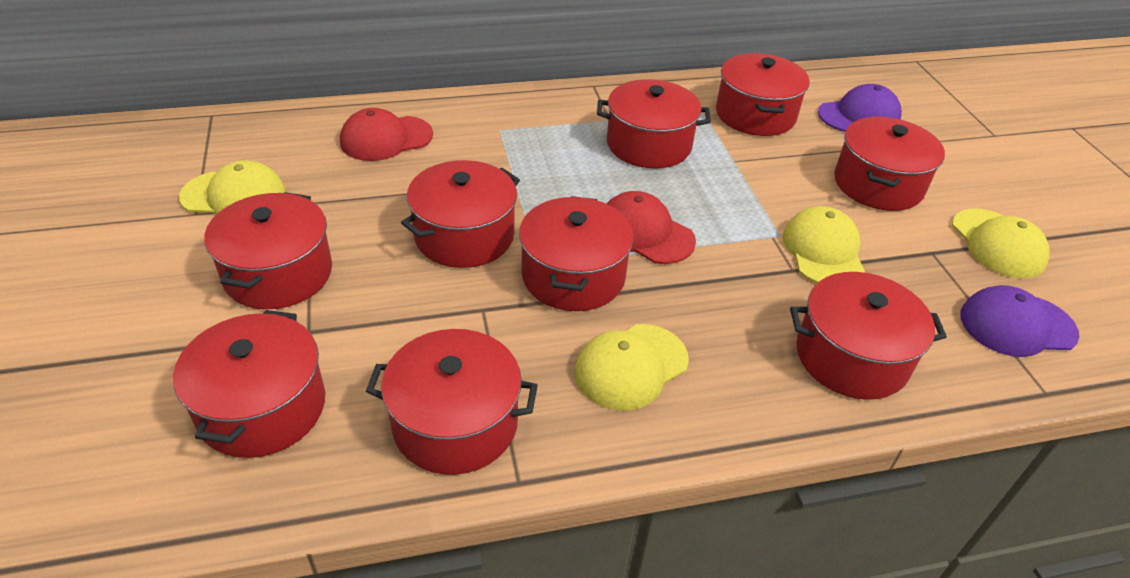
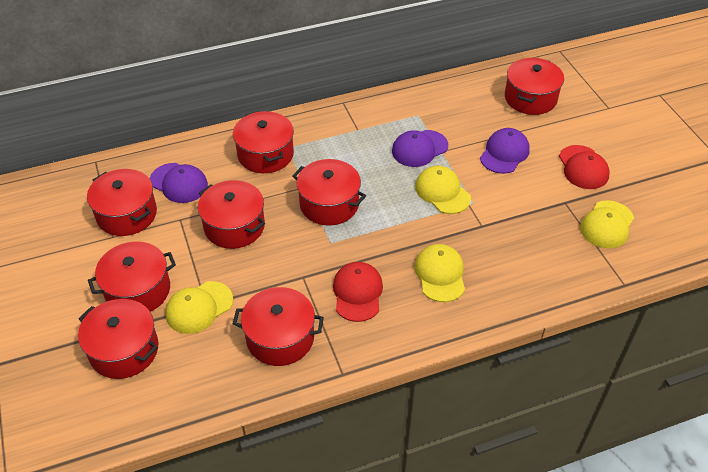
purple cap: [818,84,902,132] [960,285,1079,357] = 2 -> [150,163,208,203] [392,130,448,167] [480,128,530,174] = 3
red pot: [173,310,325,458] [204,192,332,309] [366,329,538,475] [401,160,520,268] [519,196,634,311] [597,79,711,168] [716,53,810,136] [790,272,947,400] [834,117,945,211] = 9 -> [78,299,159,379] [87,169,157,236] [88,241,176,312] [198,180,265,249] [233,111,294,173] [233,287,324,366] [293,159,366,226] [505,58,564,115] = 8

